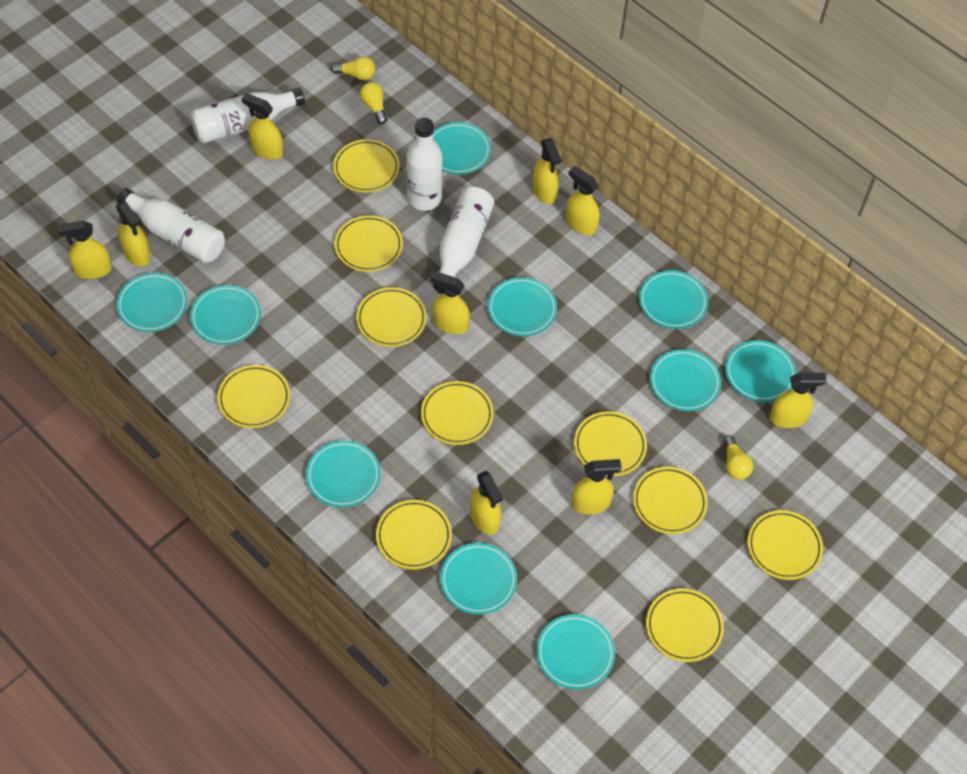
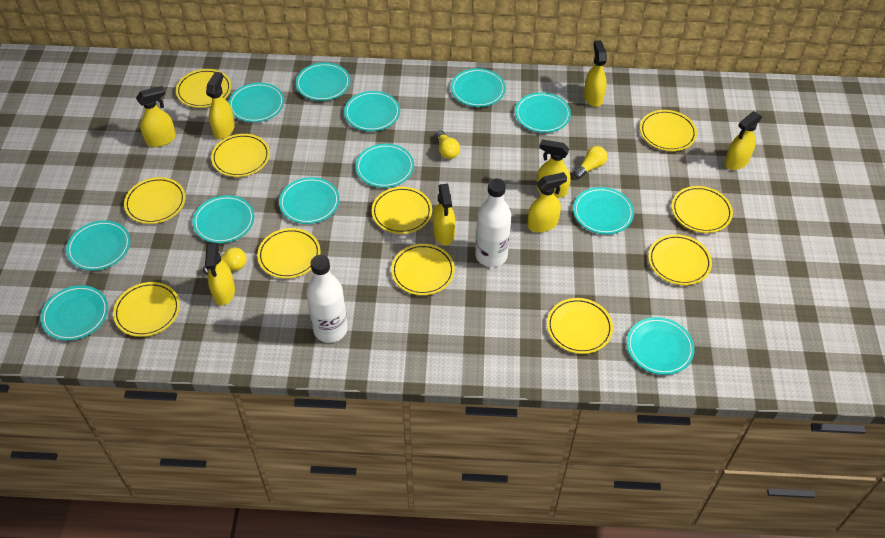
turquoise plate: [116,273,187,332] [190,285,261,345] [306,440,381,507] [432,122,491,174] [440,543,517,615] [488,277,557,336] [536,614,615,690] [639,270,708,329] [650,349,721,411] [725,340,796,402] = 10 -> [41,285,108,341] [66,220,130,271] [193,195,254,243] [228,83,284,122] [279,177,340,224] [296,63,350,101] [344,91,400,131] [356,144,414,188] [451,68,506,107] [515,92,571,133] [573,187,634,234] [627,317,694,375] = 12
white bottle: [117,188,225,263] [190,88,305,143] [406,118,443,211] [433,186,494,293] = 4 -> [306,255,348,343] [475,178,512,267] = 2
yellow plate: [217,365,290,428] [333,139,400,193] [334,215,403,272] [356,287,427,347] [376,500,452,569] [421,381,494,445] [574,411,647,477] [633,466,708,534] [646,588,724,662] [748,510,823,580] = 10 -> [113,282,180,337] [124,177,185,224] [176,69,231,108] [211,134,270,177] [257,228,321,279] [372,187,432,234] [391,244,455,295] [547,298,613,354] [640,110,697,151] [648,234,712,285] [672,186,733,233] = 11
yellow spray bottle: [57,220,112,279] [116,201,151,266] [241,93,283,160] [430,271,470,334] [470,471,503,534] [533,138,561,204] [566,166,600,235] [571,459,622,514] [770,373,827,428] = 9 -> [136,86,176,147] [205,243,235,306] [206,72,235,139] [433,184,456,245] [527,172,567,232] [537,140,570,198] [584,40,607,107] [725,111,762,170] = 8

